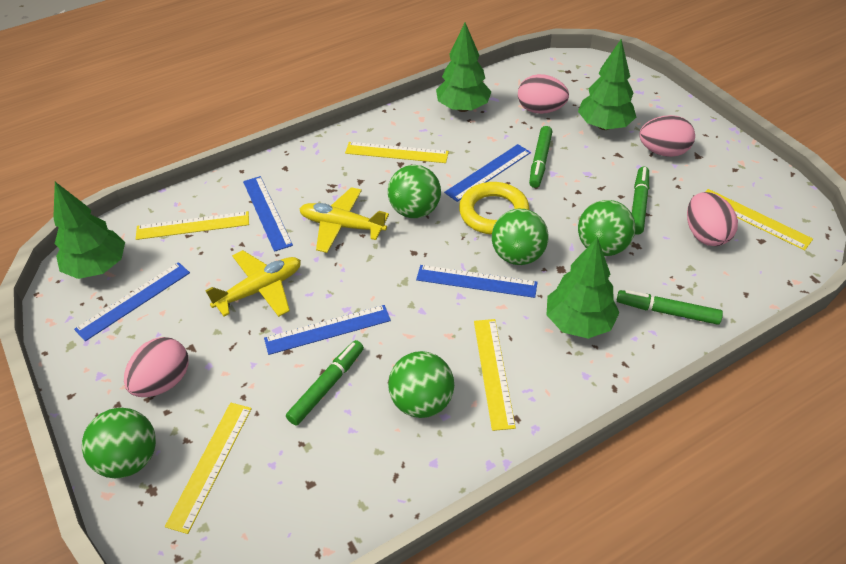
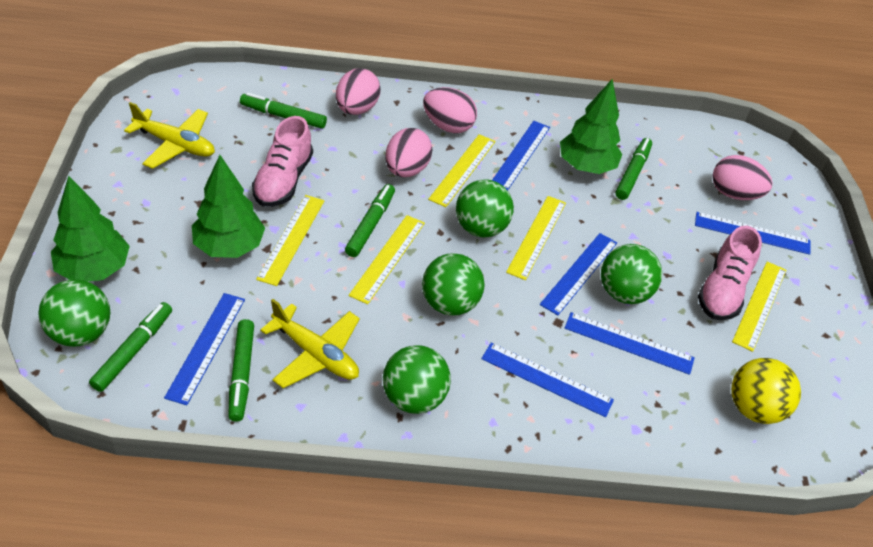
blue ruler: [74,262,190,341] [243,176,293,252] [264,305,391,355] [416,265,538,298] [444,144,531,202] = 5 -> [164,293,245,405] [481,343,614,417] [492,121,550,191] [540,233,617,315] [565,312,695,375] [695,212,811,255] = 6
green marker: [286,340,364,426] [529,126,552,188] [617,290,723,325] [632,167,649,235] = 4 -> [89,302,172,392] [228,319,254,422] [240,92,327,129] [345,184,395,257] [615,138,652,200] = 5
green tree: [53,182,125,279] [436,23,491,112] [547,237,619,339] [578,39,636,130] = 4 -> [51,176,130,281] [192,155,265,258] [560,79,622,174] = 3
pink shoe: none = 0 -> [252,116,313,207] [698,226,762,320] = 2
yellow ball: none = 0 -> [731,358,801,424] = 1
yellow ring: [459,182,530,235] = 1 -> none = 0

